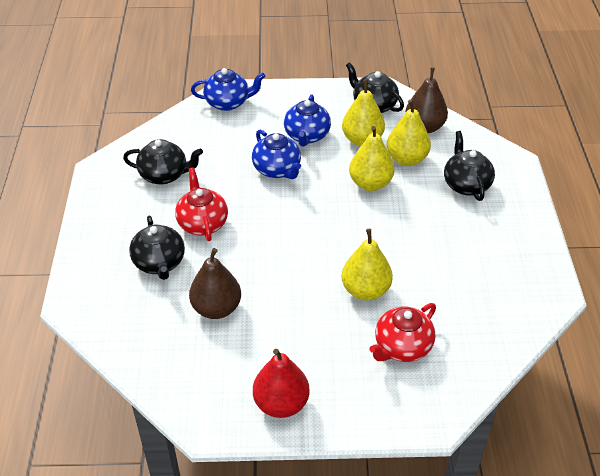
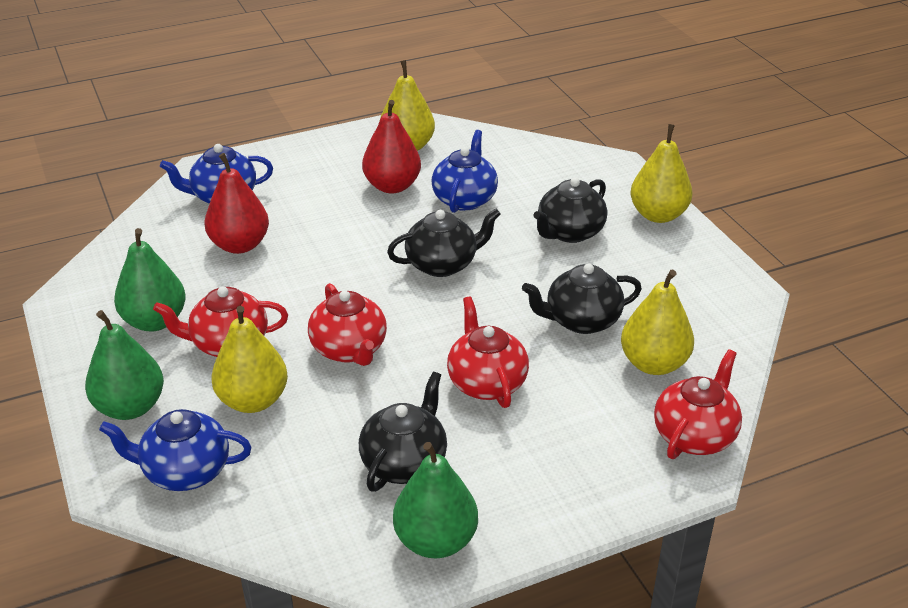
brown pear: [189,248,241,319] [405,67,448,133] = 2 -> none = 0
green pear: none = 0 -> [85,310,164,420] [114,228,186,332] [393,442,478,558] = 3
red pear: [253,349,310,418] = 1 -> [204,153,269,254] [362,100,421,194] = 2
red teapot: [175,167,228,241] [369,303,436,362] = 2 -> [153,286,288,357] [308,283,387,366] [447,296,529,408] [654,349,742,459] = 4

